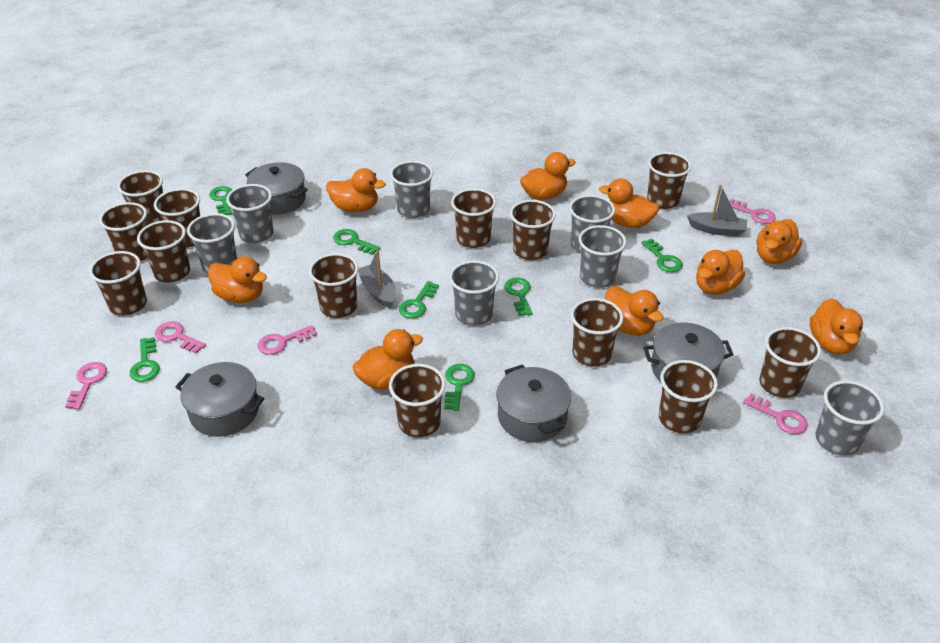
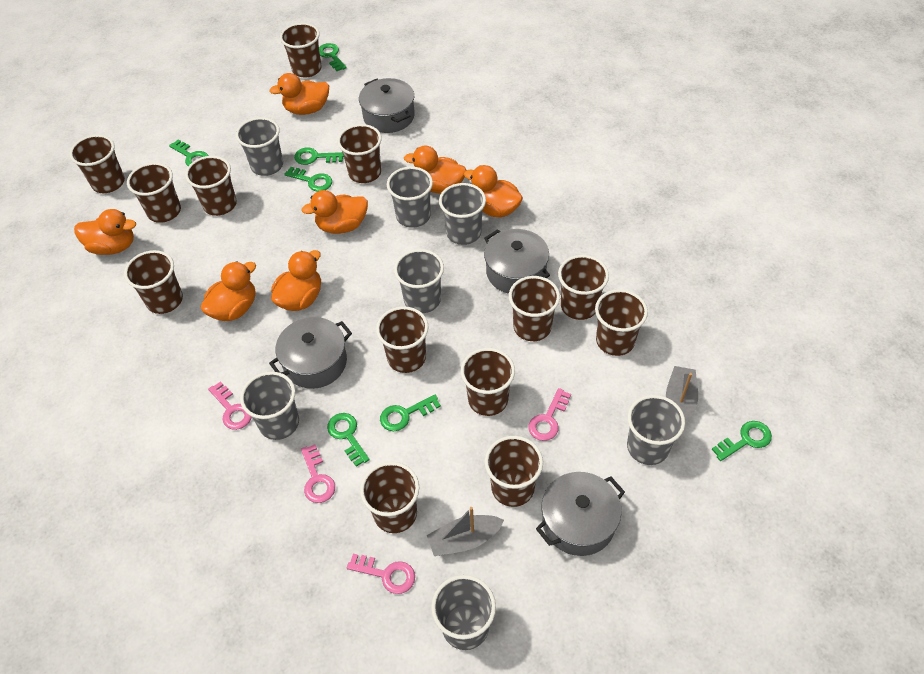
orange duck: [208,256,267,303] [326,168,386,212] [352,329,423,390] [520,152,576,200] [599,178,659,228] [605,286,663,336] [696,250,745,295] [756,219,802,264] [810,298,863,355] = 9 -> [74,209,136,255] [201,261,256,321] [269,73,329,115] [271,250,321,311] [301,190,368,234] [404,146,466,194] [464,165,523,218] = 7
pink key: [65,362,107,409] [155,321,206,353] [258,325,317,355] [729,199,776,224] [743,393,808,434] = 5 -> [208,381,252,430] [301,445,335,503] [347,554,415,594] [528,388,571,441] = 4

